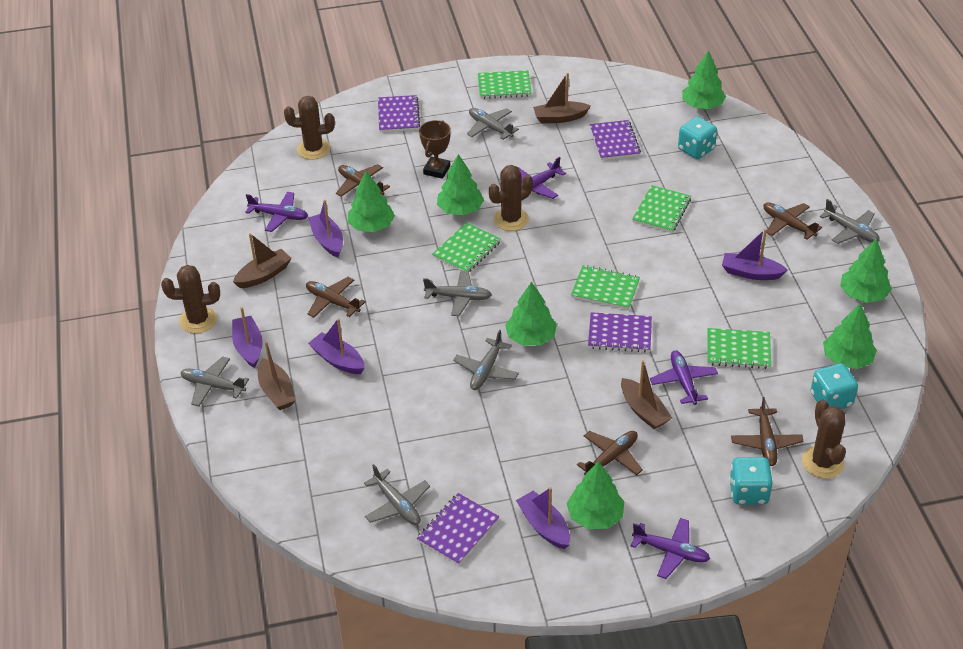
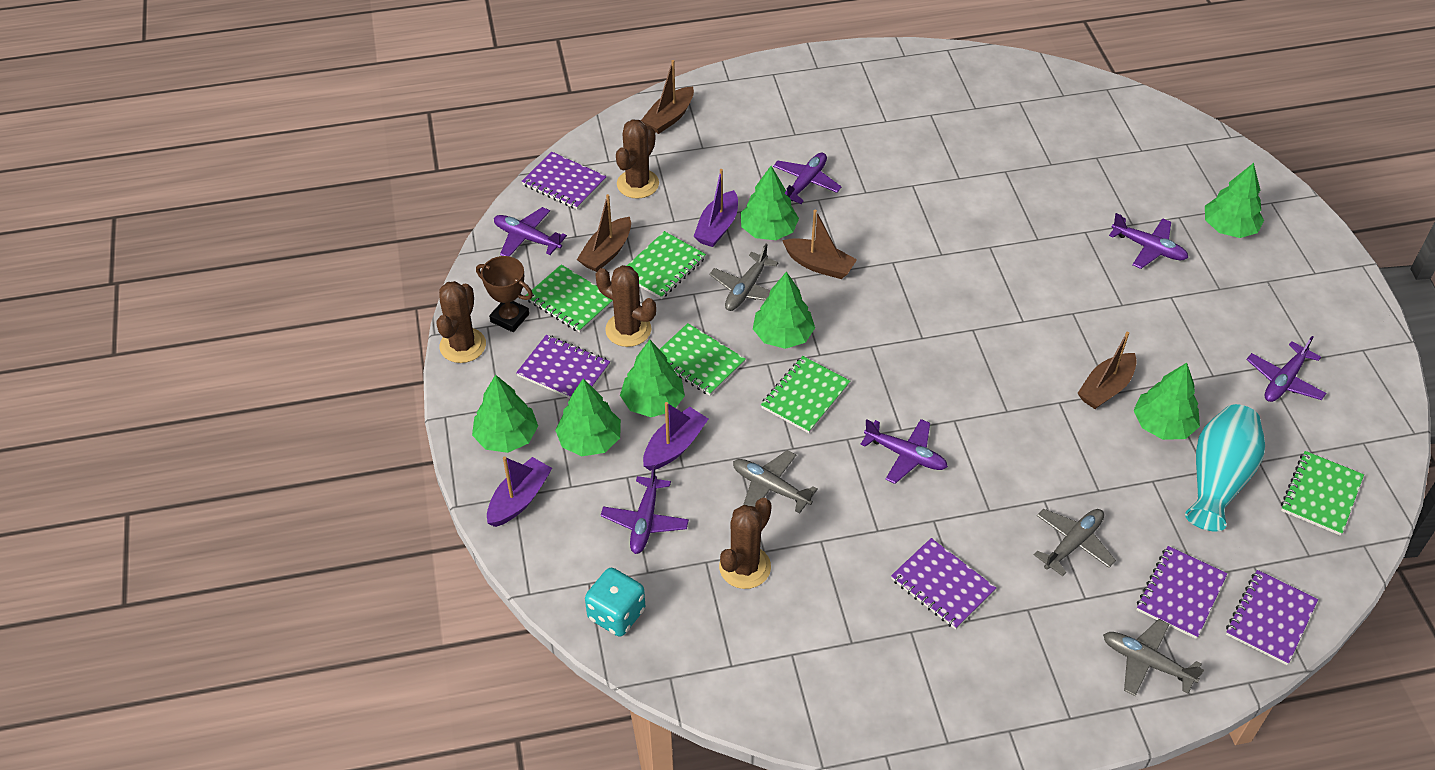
brown plane: [306,277,366,318] [336,164,390,197] [577,431,643,475] [731,397,804,466] [764,203,822,240] = 5 -> none = 0
grey plane: [180,356,249,407] [364,464,430,525] [423,270,492,316] [453,330,519,390] [467,108,519,140] [819,199,880,244] = 6 -> [709,244,779,311] [733,450,818,514] [1034,509,1116,576] [1103,619,1204,696] = 4
purple boat: [232,307,263,368] [308,200,343,258] [308,318,365,374] [516,487,570,549] [722,229,788,280] = 5 -> [487,456,552,527] [643,402,708,471] [693,169,738,247] = 3
purple notebook: [378,95,420,132] [417,493,499,565] [588,312,652,352] [590,120,641,160] = 4 -> [516,335,610,398] [522,152,607,210] [891,538,996,630] [1137,546,1227,639] [1226,570,1318,665] = 5
purple plane: [245,192,308,232] [518,157,566,199] [631,518,710,579] [650,350,718,405] = 4 -> [494,207,567,256] [601,465,689,554] [773,153,841,204] [861,419,948,484] [1109,213,1188,269] [1246,336,1326,402] = 6
turquoise dice: [678,117,717,159] [729,457,773,505] [811,363,858,409] = 3 -> [585,568,645,637] = 1
turquoise vase: none = 0 -> [1185,404,1265,531] = 1

